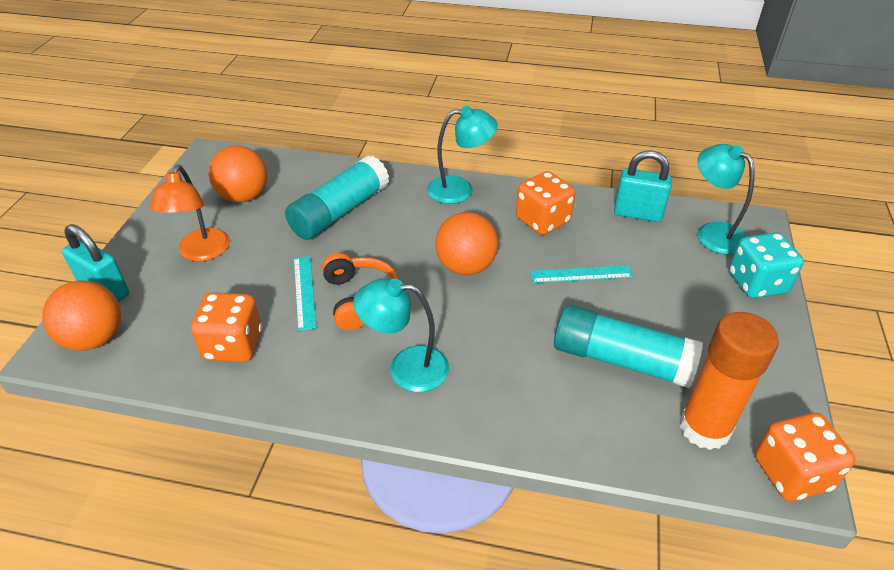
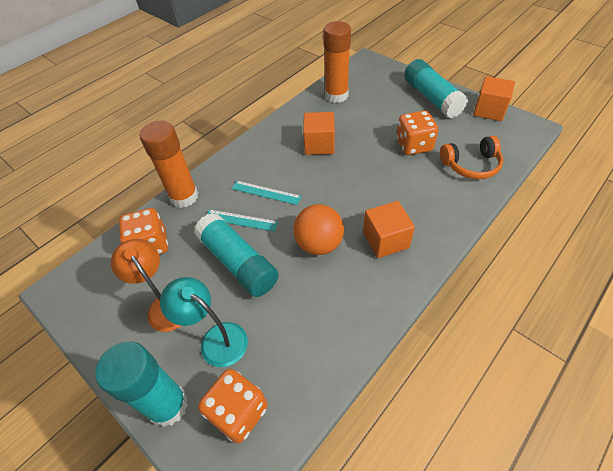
orange ball: [42,280,121,351] [208,145,267,203] [435,212,498,275] = 3 -> [293,204,344,255] = 1
orange cube: none = 0 -> [303,112,335,155] [363,201,415,258] [473,76,515,121] = 3
orange glue stick: [680,312,779,450] = 1 -> [140,121,198,208] [323,21,351,103] = 2
turquoise dice: [729,232,804,299] = 1 -> none = 0
turquoise glue stick: [285,155,389,240] [554,305,703,388] = 2 -> [95,342,188,427] [194,213,279,297] [404,59,468,118] = 3
turquoise lamp: [353,278,449,392] [427,106,498,204] [698,144,755,255] = 3 -> [160,277,248,367] = 1
turquoise padlock: [62,224,129,302] [614,150,672,222] = 2 -> none = 0

